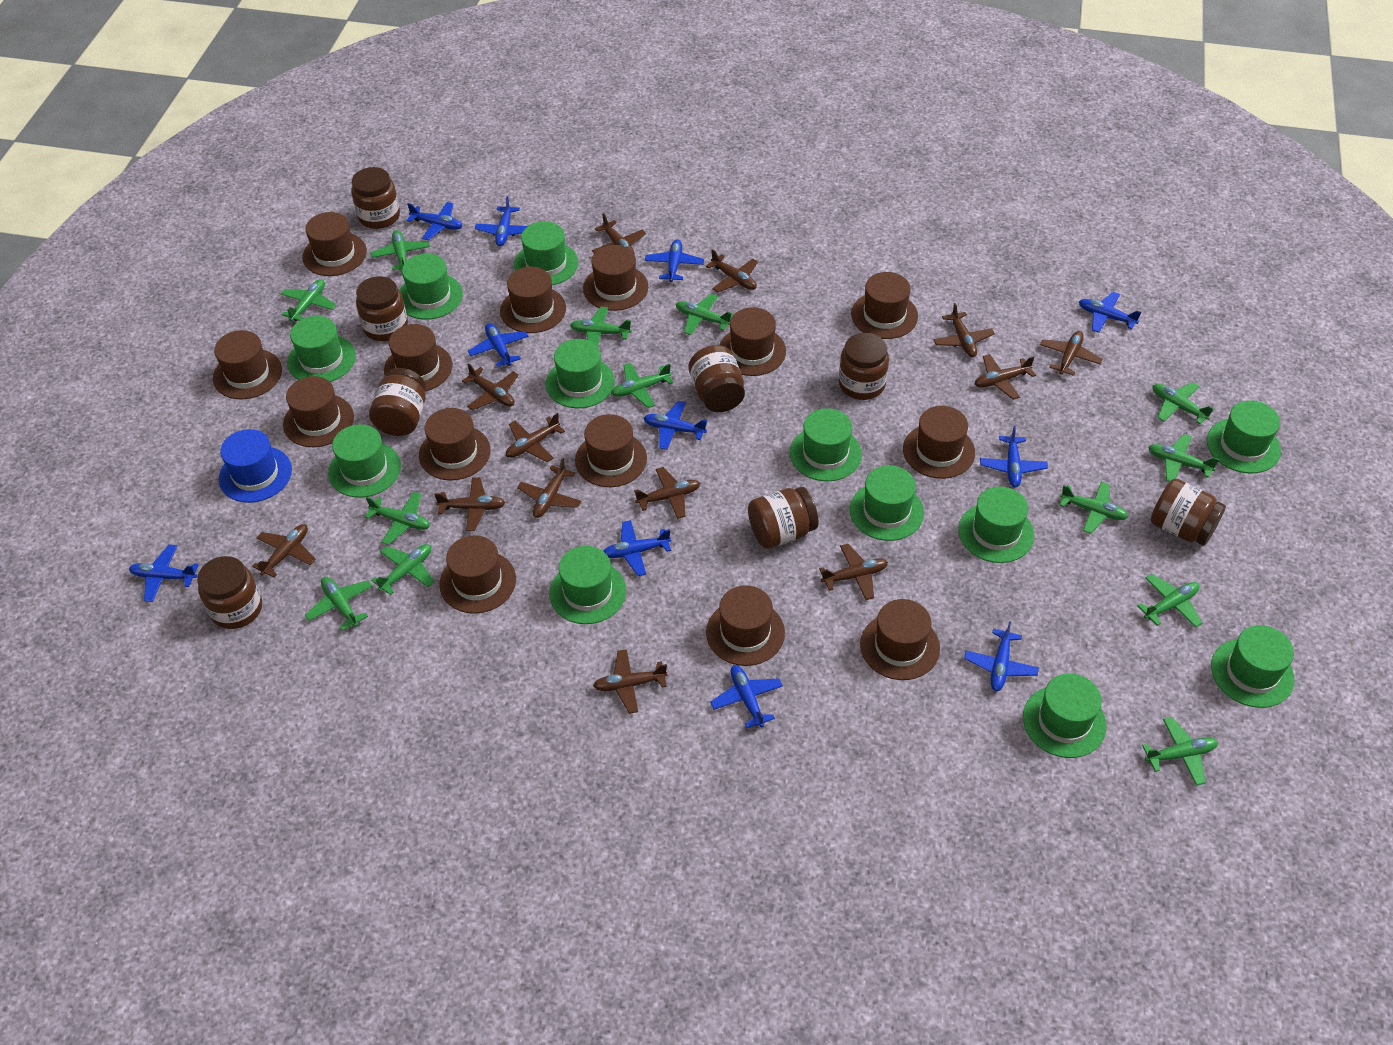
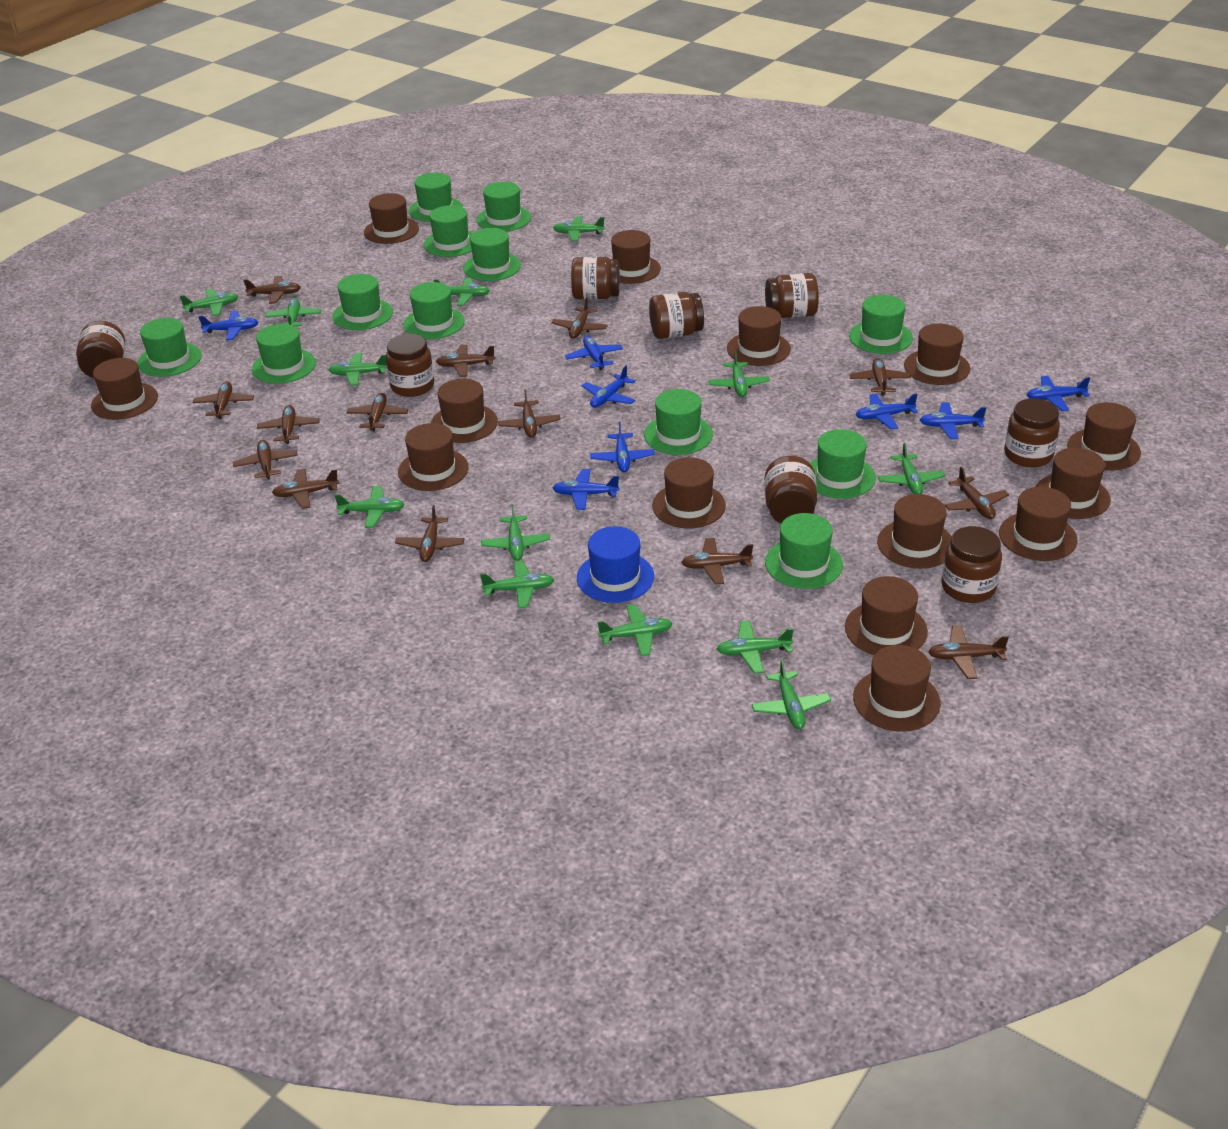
blue plane: [129,544,199,602] [407,202,462,240] [468,323,528,367] [475,196,528,246] [603,520,671,576] [644,401,708,450] [645,239,704,282] [710,665,783,728] [964,621,1039,691] [980,426,1048,487] [1079,292,1141,333] = 11 -> [198,311,259,341] [552,469,620,510] [565,336,623,370] [581,365,635,408] [590,421,655,473] [855,394,918,429] [920,402,986,439] [1026,376,1090,411] = 8
brown plane: [252,524,316,578] [434,477,505,531] [462,363,519,411] [506,413,565,462] [517,458,582,518] [592,213,646,255] [593,649,668,714] [634,467,700,519] [706,249,758,293] [819,544,888,600] [933,303,995,357] [975,354,1036,400] [1040,331,1103,376] = 13 -> [192,381,254,419] [233,440,298,480] [243,276,301,304] [257,405,320,444] [272,469,339,509] [347,393,408,431] [395,505,464,562] [436,345,495,377] [498,389,560,438] [551,297,608,339] [681,538,753,585] [849,358,911,396] [928,625,1009,679] [944,467,1009,519] = 14

